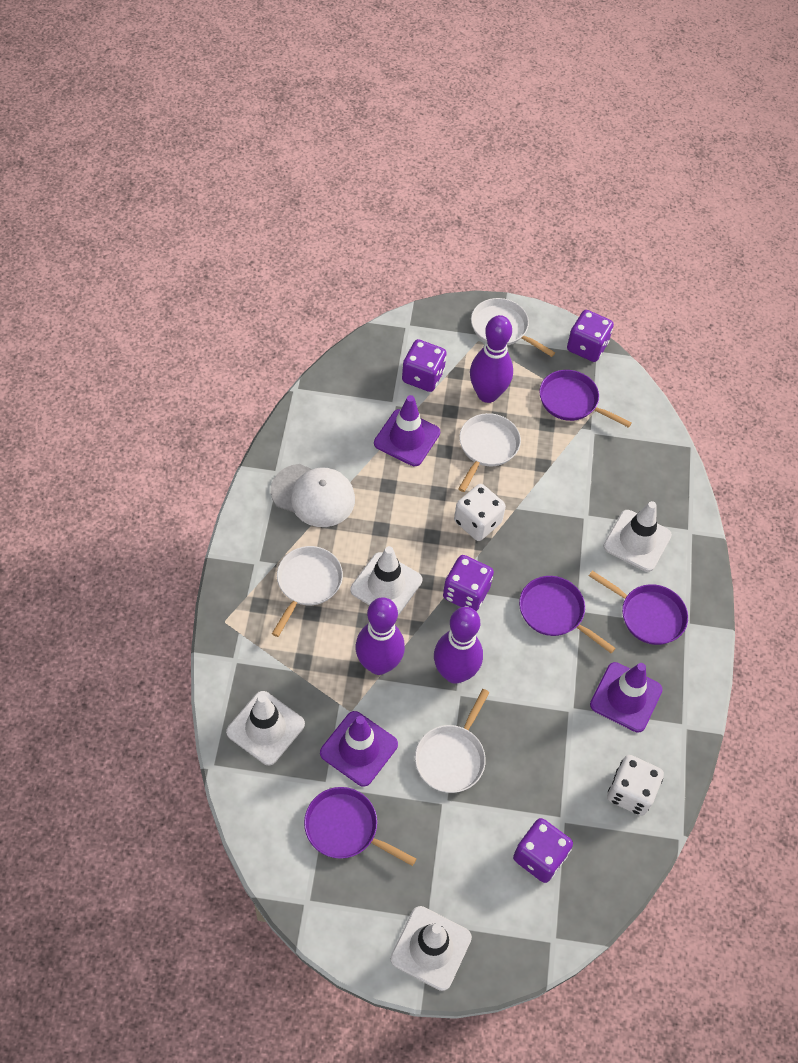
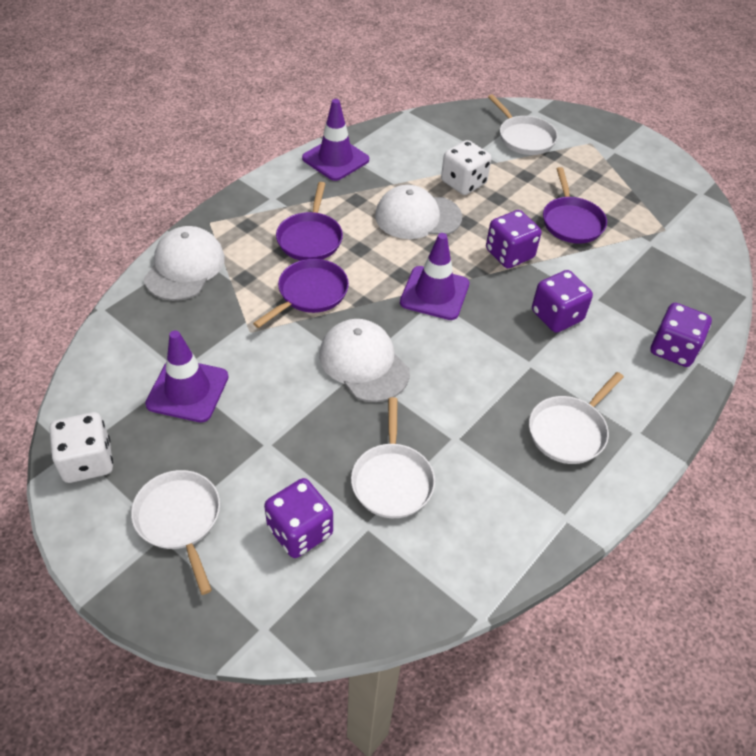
purple bowling pin: [355,597,405,675] [434,607,483,684] [470,315,513,403] = 3 -> none = 0
purple pan: [304,787,416,866] [519,576,616,653] [539,370,632,428] [589,571,688,645] = 4 -> [253,259,349,328] [276,182,343,261] [543,167,607,244] = 3
white cap: [271,464,355,527] = 1 -> [144,226,225,301] [319,319,410,402] [375,185,462,239] = 3
white traffic cone: [226,691,305,765] [350,546,422,615] [390,906,472,991] [603,501,672,572] = 4 -> none = 0

